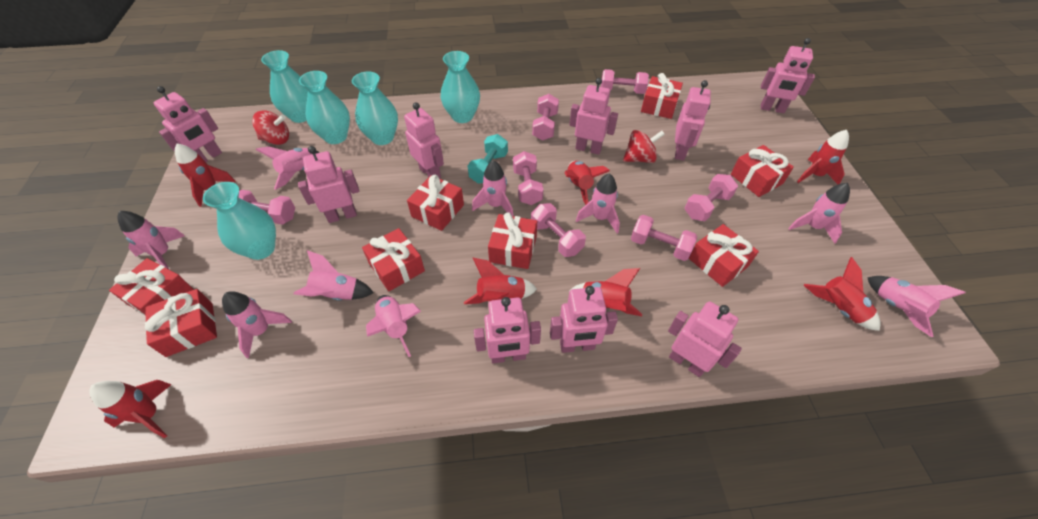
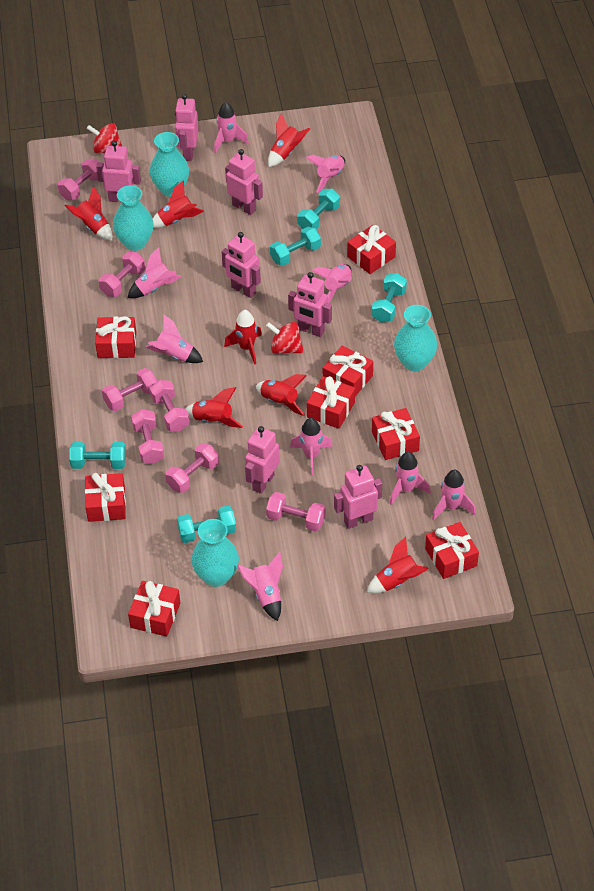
pink robot: [154,86,222,162] [298,146,359,223] [404,102,444,179] [474,297,541,363] [550,286,618,353] [569,78,618,155] [668,301,742,377] [675,80,711,161] [761,38,815,113] = 9 -> [96,141,141,202] [175,94,199,161] [222,232,261,298] [225,149,263,215] [245,426,280,494] [288,272,332,337] [334,465,382,529] = 7
turquoise dumbbell: [468,134,508,184] = 1 -> [69,442,126,469] [177,506,236,543] [270,227,321,266] [297,189,340,230] [372,273,407,323] = 5
turquoise vase: [203,182,276,260] [261,50,308,123] [299,71,350,144] [352,72,398,145] [441,51,480,123] = 5 -> [113,185,154,251] [150,132,189,197] [192,519,239,587] [394,305,437,371] = 4

